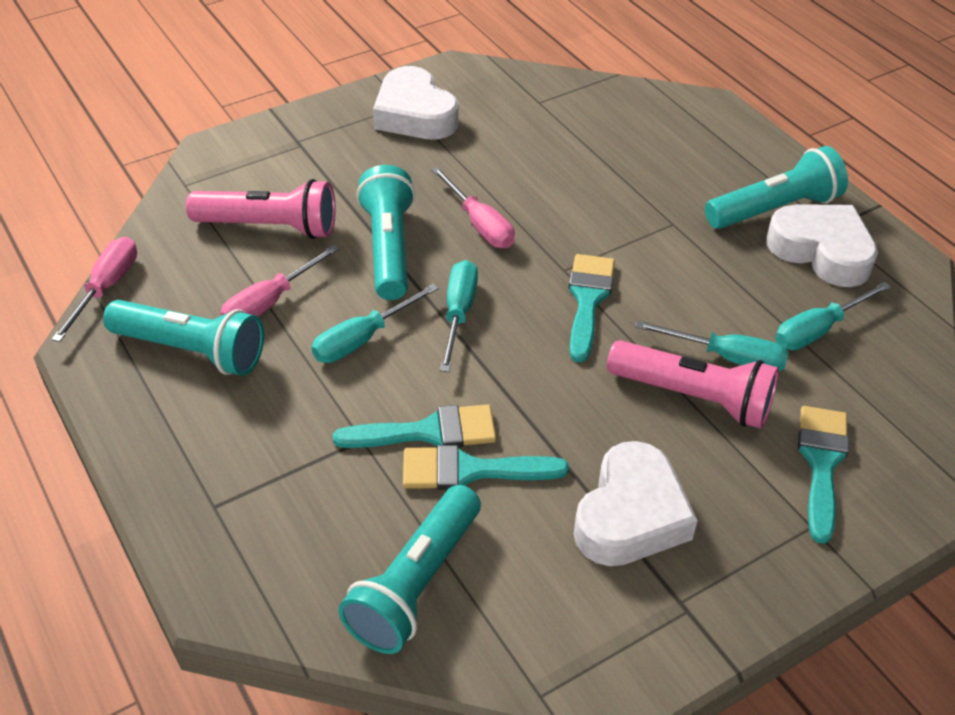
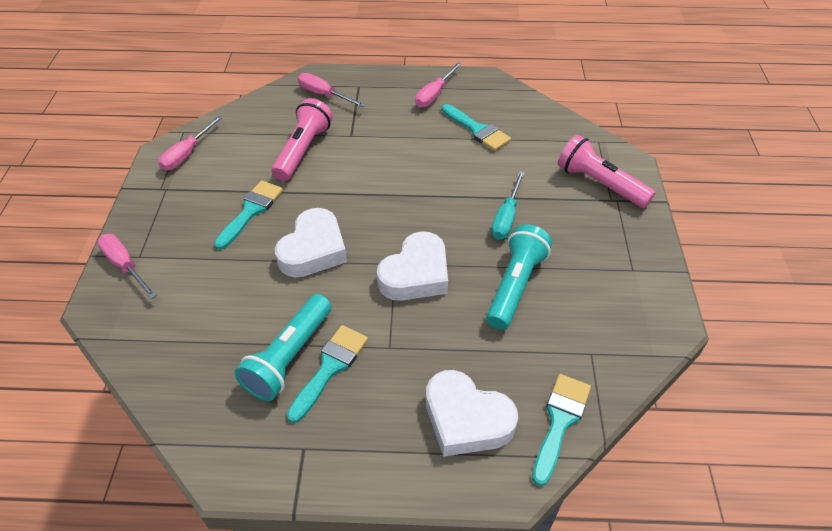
pink screwdriver: [52,237,137,342] [220,245,340,317] [431,167,515,248] = 3 -> [97,234,157,299] [158,116,223,171] [298,73,365,107] [415,62,462,108] = 4
turquoise flashlight: [103,300,264,376] [339,485,481,654] [356,165,415,300] [705,146,848,229] = 4 -> [235,294,331,401] [486,224,552,330] = 2
turquoise screwdriver: [312,283,439,363] [440,260,478,372] [635,320,788,371] [775,282,891,350] = 4 -> [491,171,525,240] = 1

